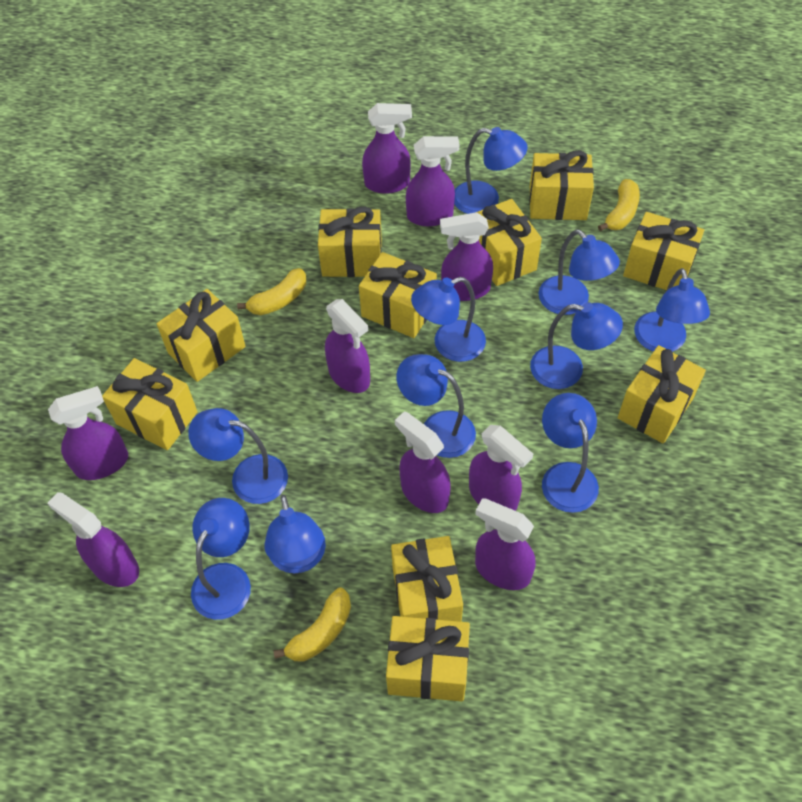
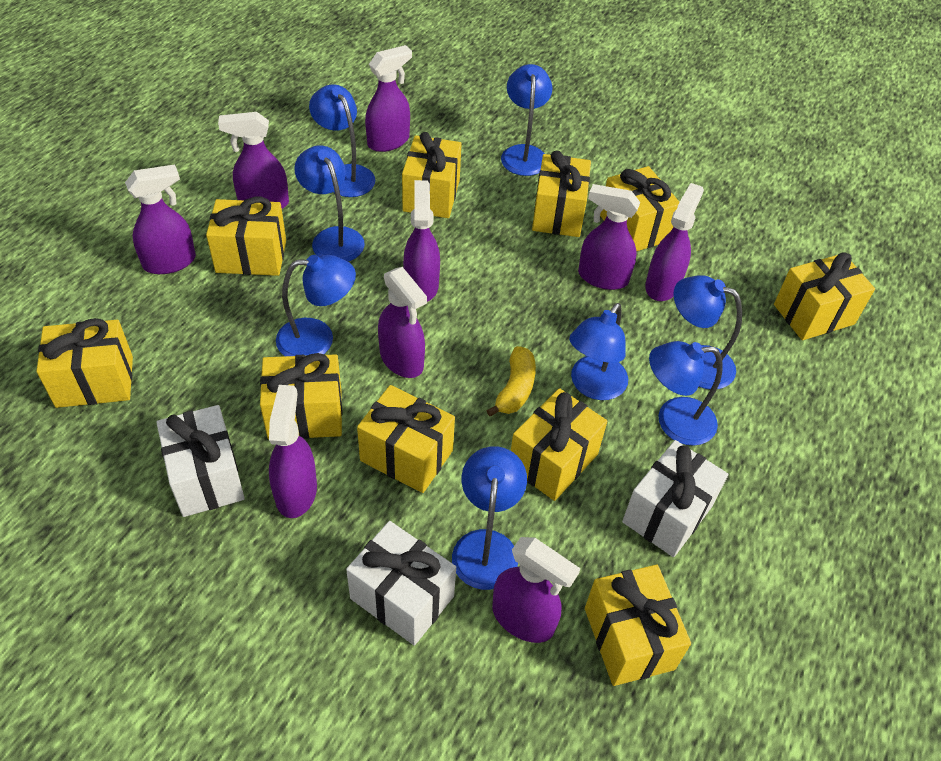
blue lamp: [188,408,288,504] [191,498,251,620] [264,495,326,573] [396,354,476,458] [411,277,486,362] [454,127,528,214] [530,302,623,389] [539,230,620,315] [542,393,599,513] [634,268,710,352] = 10 -> [276,255,356,356] [294,145,365,262] [309,84,375,197] [452,446,527,590] [501,64,552,176] [569,303,628,400] [649,341,723,446] [673,275,742,389] = 8
white gift: none = 0 -> [156,405,245,517] [346,521,456,646] [622,440,728,557] = 3
yellow banana: [237,268,306,315] [273,587,351,661] [598,179,640,231] = 3 -> [486,346,536,416] = 1

